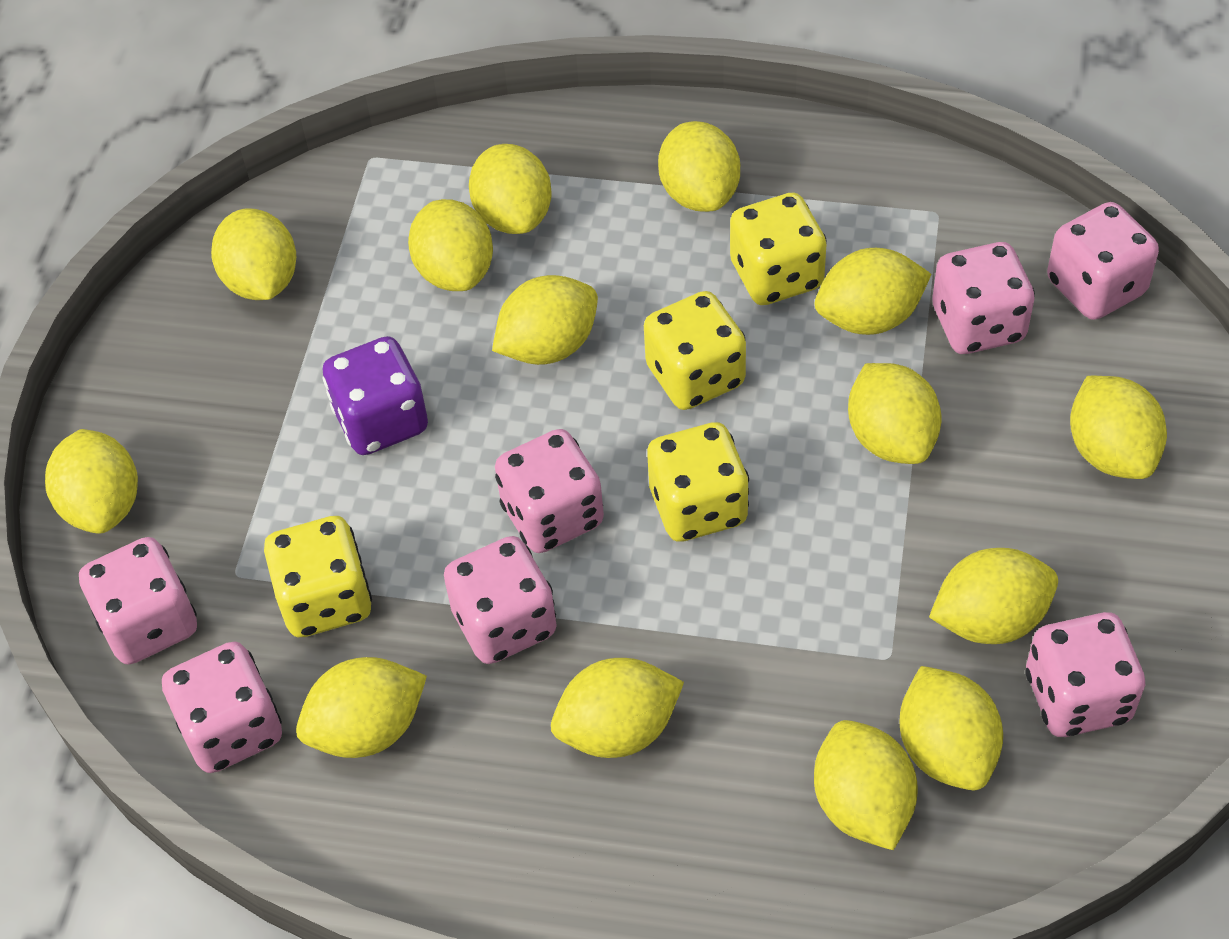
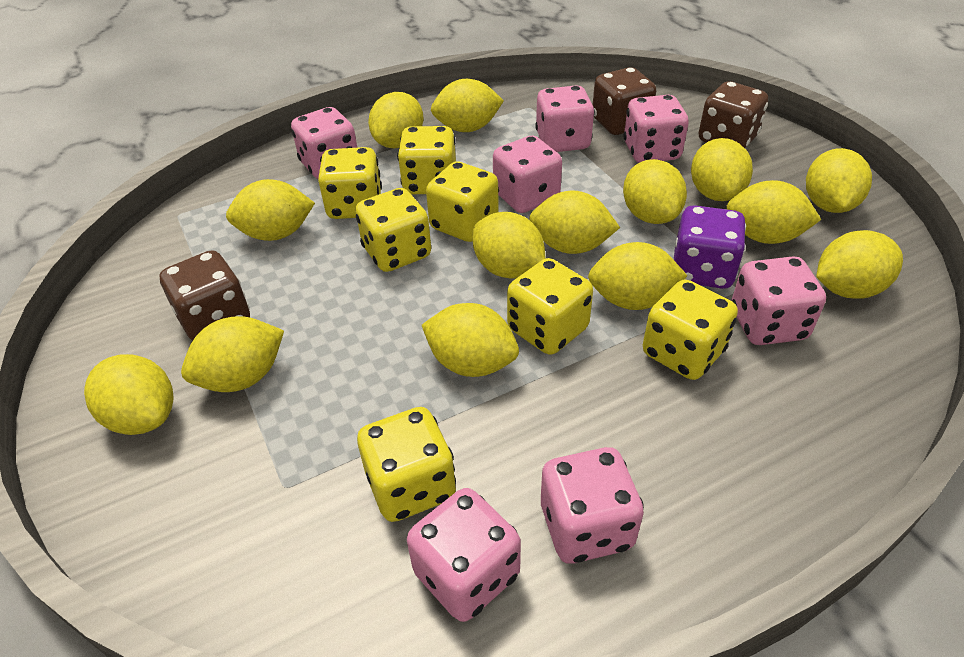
brown dice: none = 0 -> [159,250,250,341] [593,67,656,135] [699,81,768,148] = 3
yellow dice: [264,516,372,637] [644,291,746,410] [647,422,749,542] [730,192,827,305] = 4 -> [318,147,382,219] [355,188,431,272] [357,407,456,522] [397,126,456,194] [426,161,499,242] [507,258,593,355] [643,279,738,380] = 7

